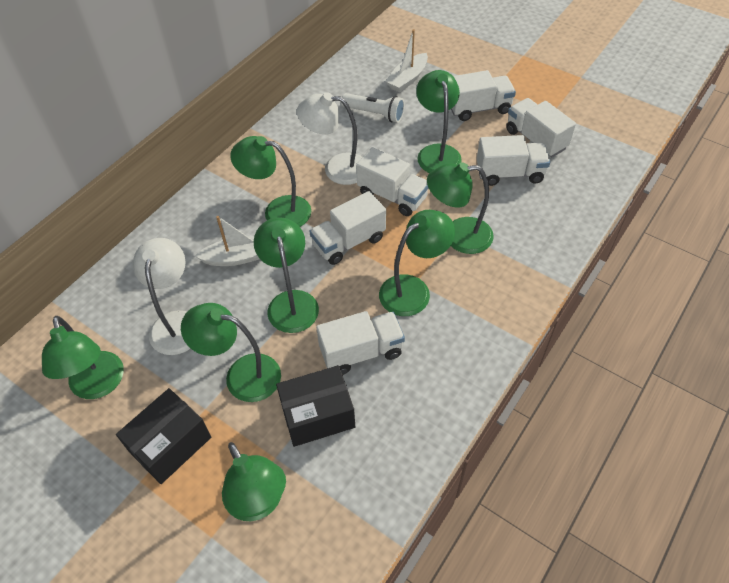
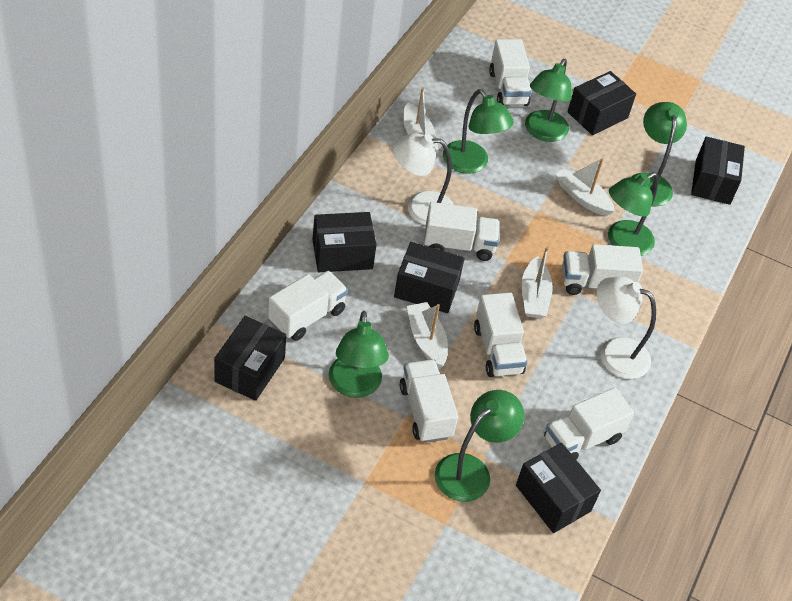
black box: [116,388,211,484] [276,365,355,447] = 2 -> [214,316,286,401] [312,212,377,272] [394,242,465,313] [516,443,601,533] [568,71,636,135] [691,136,745,205] = 6
green lamp: [42,316,124,399] [181,303,281,402] [222,442,286,521] [230,136,311,227] [254,217,319,333] [379,210,455,316] [416,70,462,173] [427,162,494,254] = 8 -> [329,311,389,398] [435,390,524,502] [443,89,514,174] [525,59,572,142] [608,172,658,256] [631,102,687,206] = 6
white boat: [195,216,260,266] [385,29,428,93] = 2 -> [403,87,439,151] [407,302,448,369] [521,247,553,318] [555,158,615,216] = 4
white flashlight: [341,93,405,123] = 1 -> none = 0
white truck: [309,191,386,265] [316,311,405,375] [356,147,428,216] [451,70,516,121] [477,135,550,186] [506,98,576,157] = 6 -> [268,271,348,341] [400,360,458,443] [424,202,500,261] [474,293,528,377] [489,39,532,106] [544,388,634,459] [562,244,643,295] = 7

